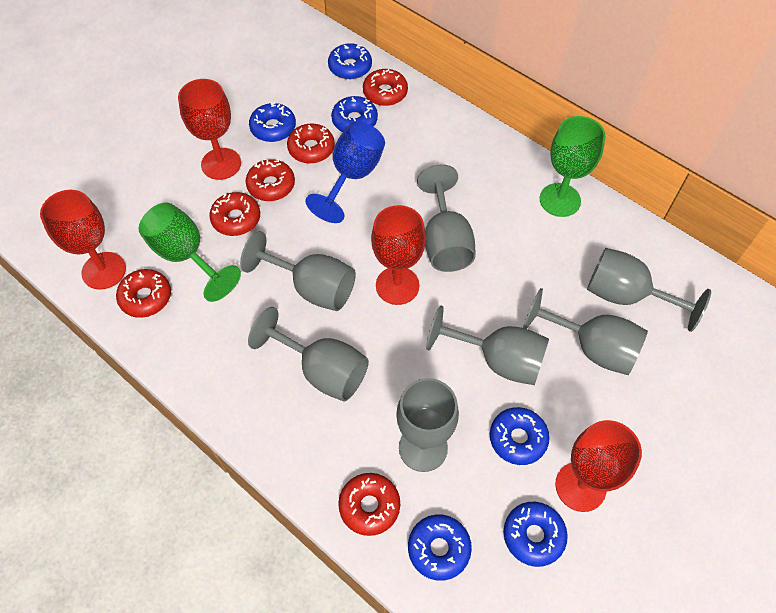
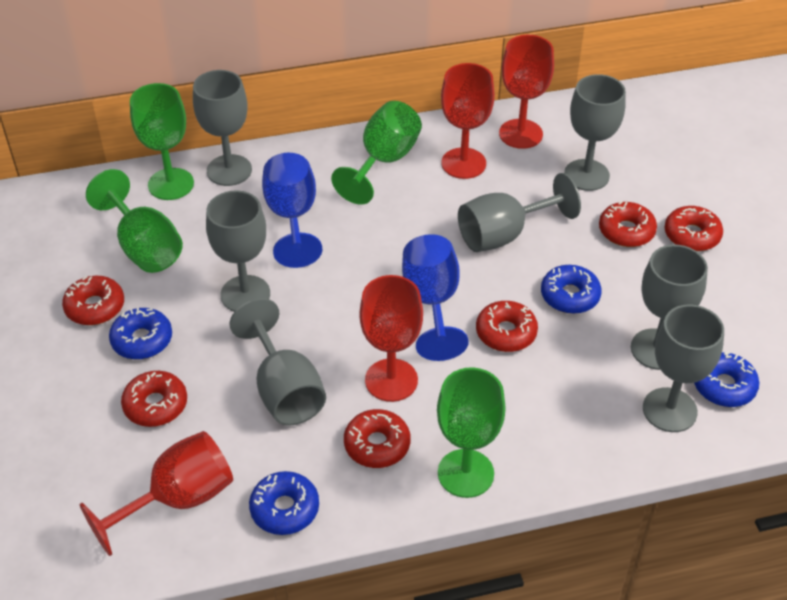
blue donut: [249,102,296,142] [328,43,372,79] [331,96,378,132] [408,515,472,581] [490,407,550,465] [504,502,568,567] = 6 -> [109,308,172,359] [249,471,319,535] [541,265,602,314] [694,352,759,407] = 4
blue goblet: [305,121,385,223] = 1 -> [262,153,322,268] [402,234,469,361] = 2
green goblet: [139,202,241,302] [540,116,606,217] = 2 -> [86,169,183,273] [130,83,194,200] [331,101,422,205] [437,367,506,498] = 4

